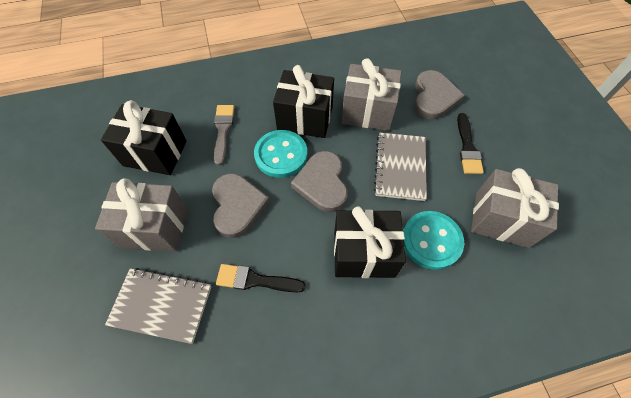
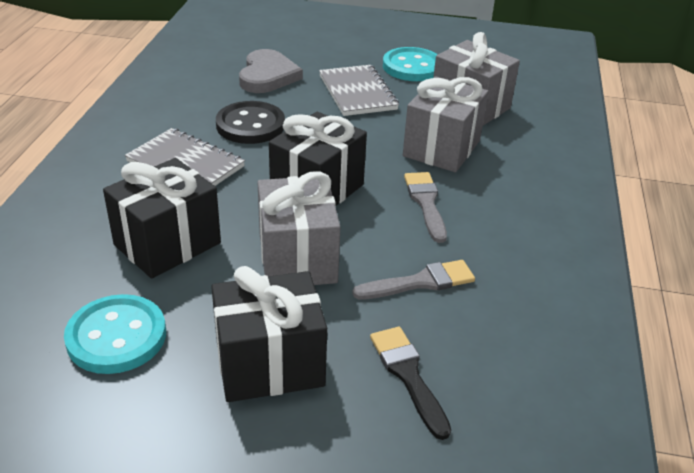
black brush: [216,264,306,292] [457,113,484,174] = 2 -> [370,327,451,440] = 1
black button: none = 0 -> [216,101,285,144] = 1
grey brush: [214,105,234,166] = 1 -> [352,260,475,300] [404,172,447,243] = 2
grey heart: [212,173,270,238] [291,151,348,212] [414,70,465,120] = 3 -> [239,49,303,93] = 1

